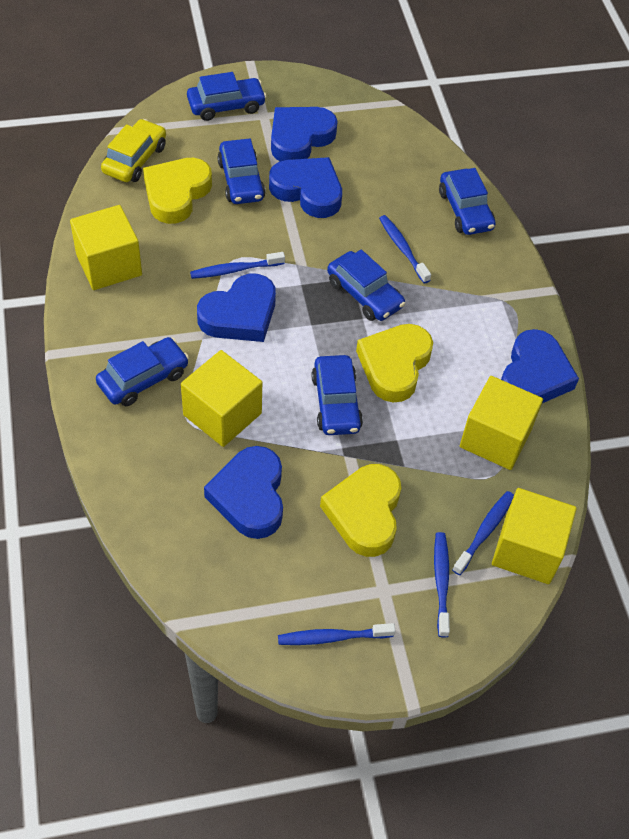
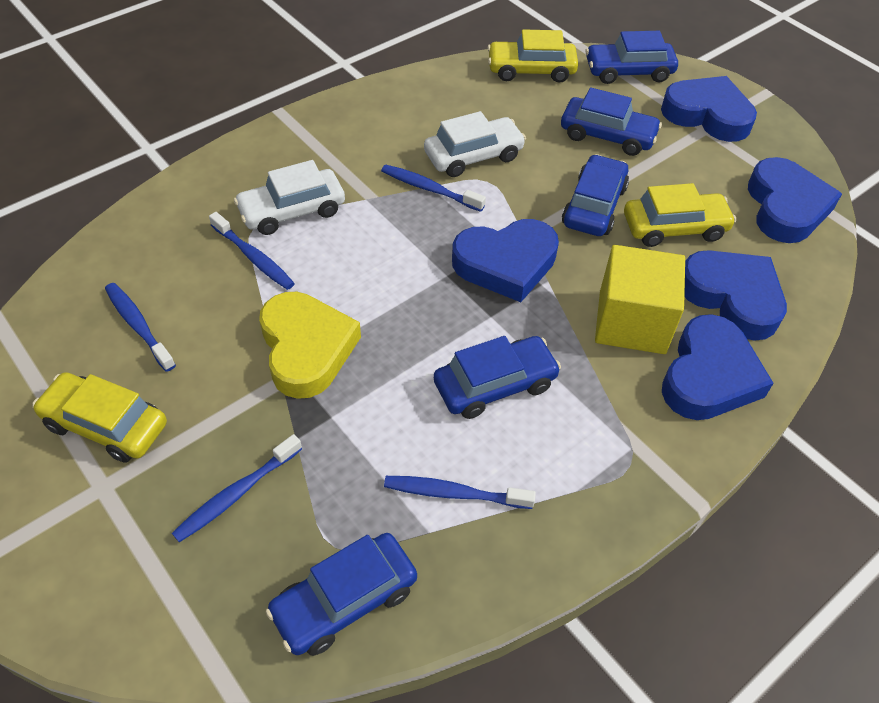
blue car: [96,337,189,406] [187,72,266,121] [217,138,266,204] [312,355,363,435] [327,249,405,321] [439,168,495,235] = 6 -> [266,533,417,656] [434,336,561,419] [561,88,662,156] [562,154,629,236] [586,31,678,84] = 5
white car: none = 0 -> [234,160,345,235] [424,111,526,177] = 2
yellow car: [101,119,166,182] = 1 -> [32,372,167,463] [487,29,578,83] [624,183,736,247] = 3
yellow cube: [70,205,142,290] [181,350,262,447] [460,376,543,470] [492,488,576,584] = 4 -> [595,245,685,354] = 1
yellow heart: [143,158,212,224] [320,464,401,557] [356,324,433,403] = 3 -> [259,292,361,399] = 1

